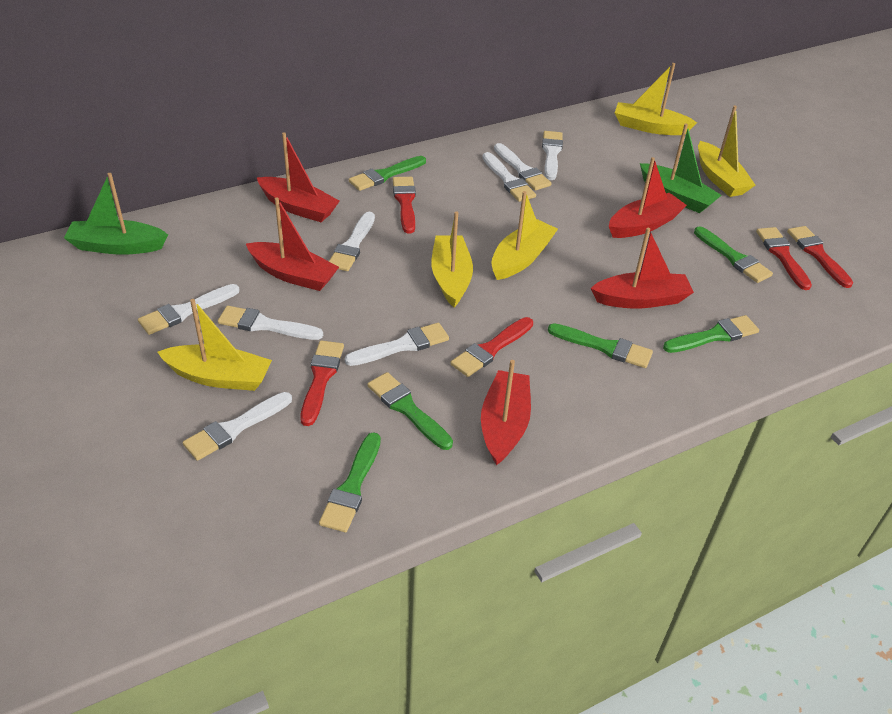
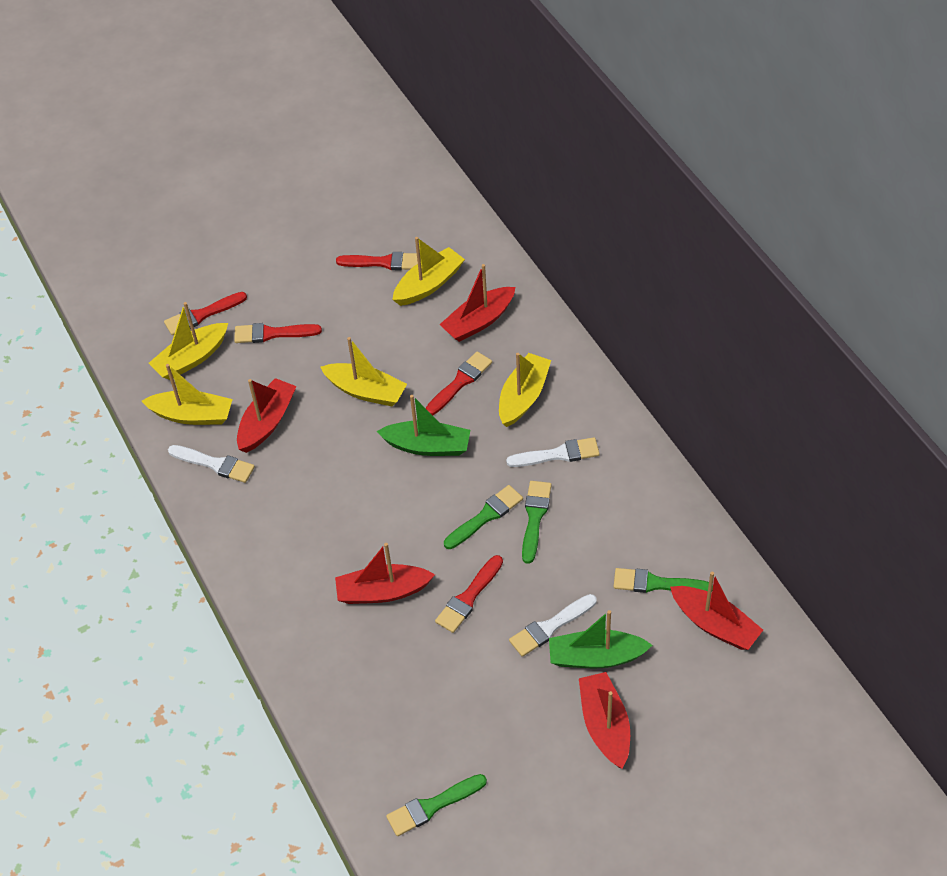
green brush: [319,432,381,532] [349,156,426,191] [367,372,453,450] [548,323,653,368] [663,315,759,353] [694,227,773,283] = 6 -> [386,774,487,836] [444,485,523,549] [522,481,552,564] [614,568,713,593] = 4
white brush: [138,284,239,335] [183,392,292,461] [218,306,323,340] [329,212,375,271] [345,323,449,366] [482,152,536,202] [494,143,551,191] [542,131,563,180] = 8 -> [168,445,255,483] [506,437,600,467] [509,594,597,657] = 3

